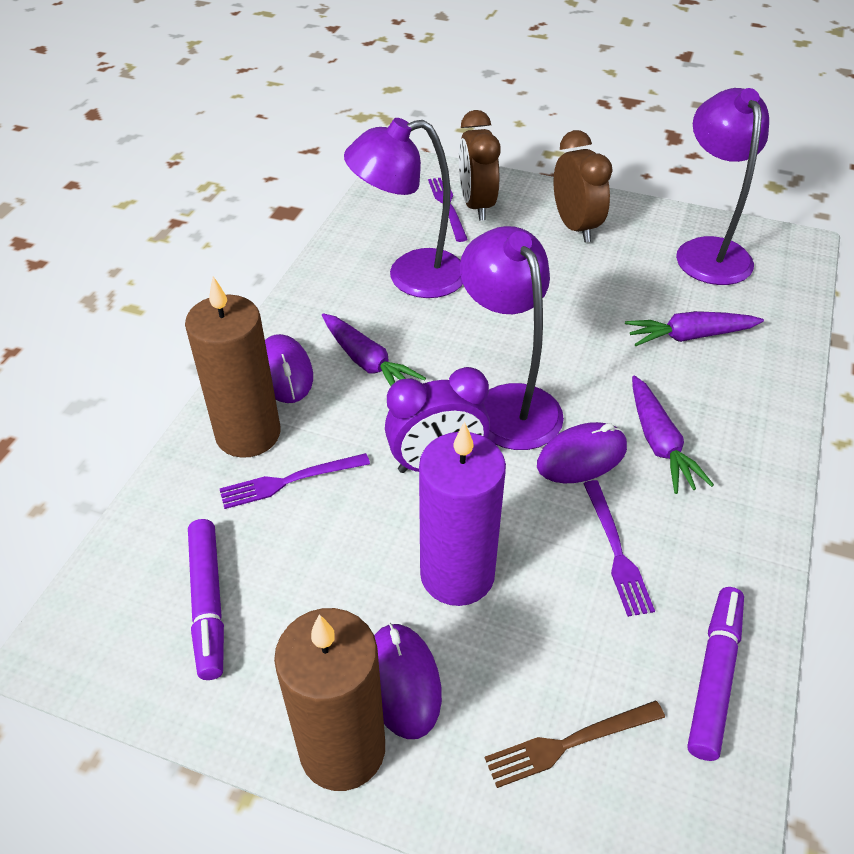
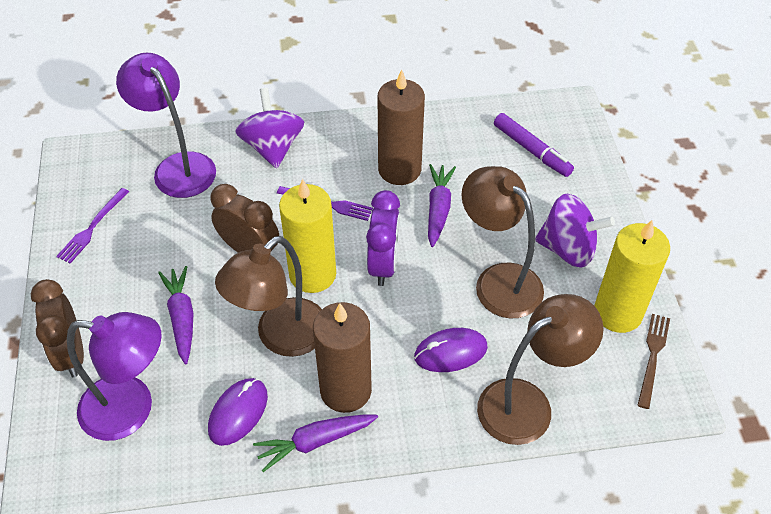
brown lamp: none = 0 -> [215,236,322,357] [462,166,544,318] [477,294,603,445] = 3
purple candle: [419,422,506,606] = 1 -> none = 0
purple fork: [220,453,370,509] [428,178,468,242] [583,480,655,617] = 3 -> [56,188,129,264] [277,186,373,221] = 2
purple lamp: [344,118,463,298] [460,226,564,450] [676,88,769,285] = 3 -> [67,312,162,441] [116,53,216,198] = 2
purple marker: [188,519,224,680] [687,587,744,761] = 2 -> [494,113,574,177] = 1
purple mouse: [265,334,313,403] [374,623,442,739] [537,422,627,483] = 3 -> [208,378,268,446] [414,328,488,372] = 2
purple spinning top: none = 0 -> [235,88,304,169] [535,194,615,268] = 2
yellow candle: none = 0 -> [279,179,336,293] [594,220,670,333] = 2

